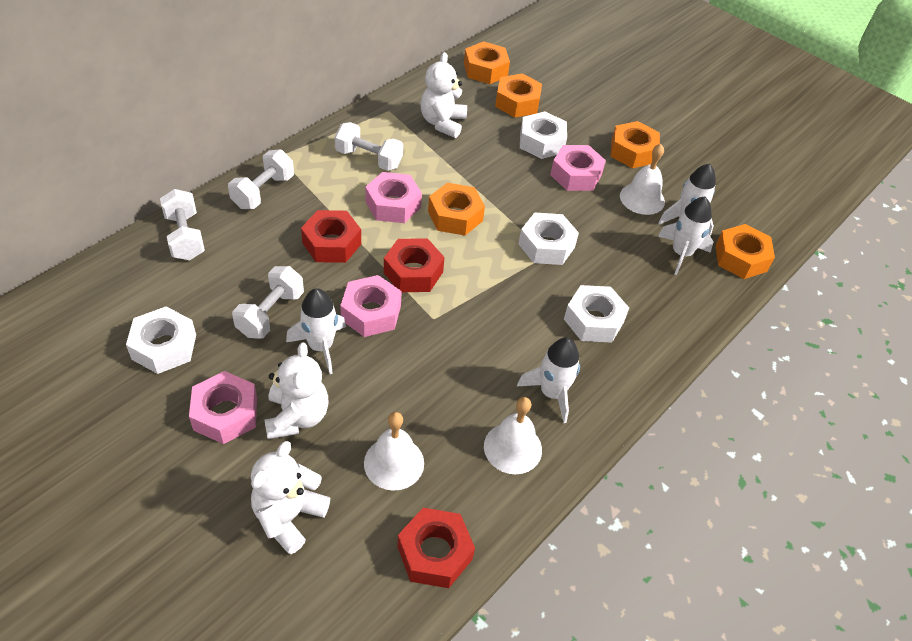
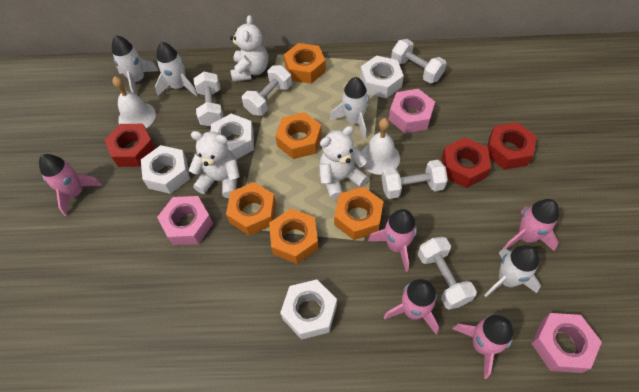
pink nut: [189,371,257,444] [340,275,402,337] [365,172,422,223] [550,145,606,191] = 4 -> [157,196,213,245] [389,89,435,133] [531,313,602,373] = 3
pink rocket: none = 0 -> [39,154,103,216] [368,209,417,272] [384,279,439,334] [453,315,513,379] [504,199,559,251] = 5
white bell: [364,412,424,491] [484,397,542,474] [620,144,665,215] = 3 -> [112,76,156,128] [361,118,400,175] = 2
white dumbbell: [160,189,205,260] [228,149,294,209] [232,266,304,339] [335,122,403,171] = 4 -> [194,71,224,126] [242,65,292,115] [381,160,448,199] [391,39,446,83] [418,237,477,310] = 5

